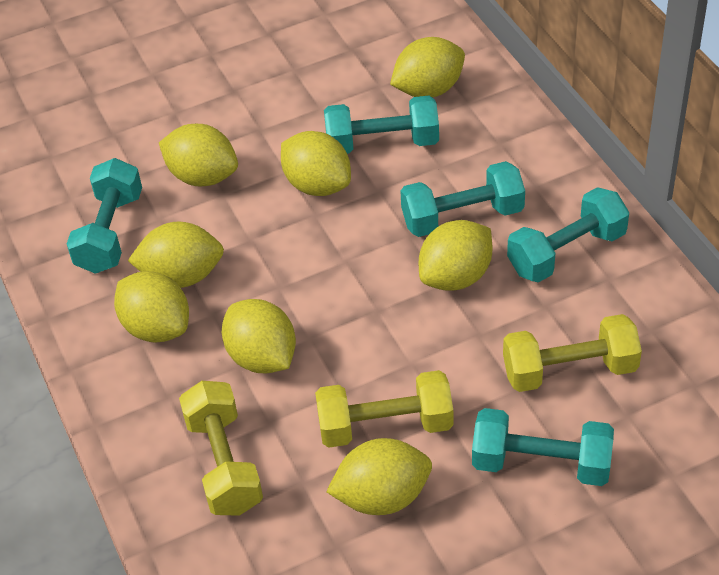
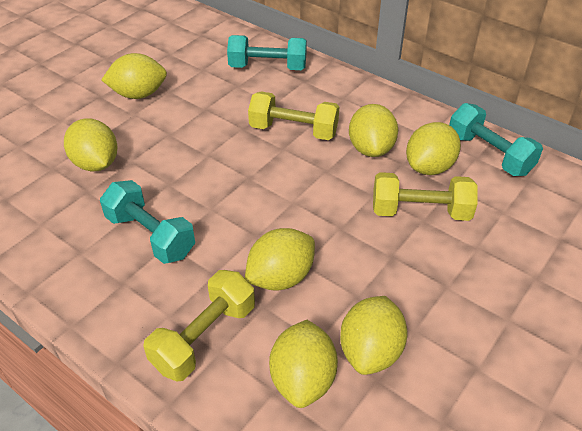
turquoise dumbbell: [67,158,142,274] [324,96,439,154] [400,161,525,237] [472,408,614,486] [507,187,629,283] = 5 -> [100,180,195,264] [227,35,307,70] [449,103,543,176] = 3
yellow lemon: [114,271,189,342] [128,222,224,288] [159,124,238,186] [222,299,296,373] [281,131,351,196] [326,438,432,515] [390,37,465,97] [419,220,492,291] = 8 -> [64,118,118,172] [101,53,167,99] [245,228,315,291] [269,320,338,408] [340,296,407,375] [349,104,398,157] [406,122,461,175] = 7

